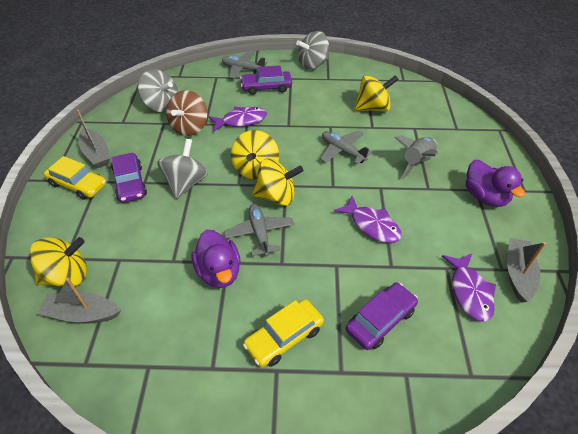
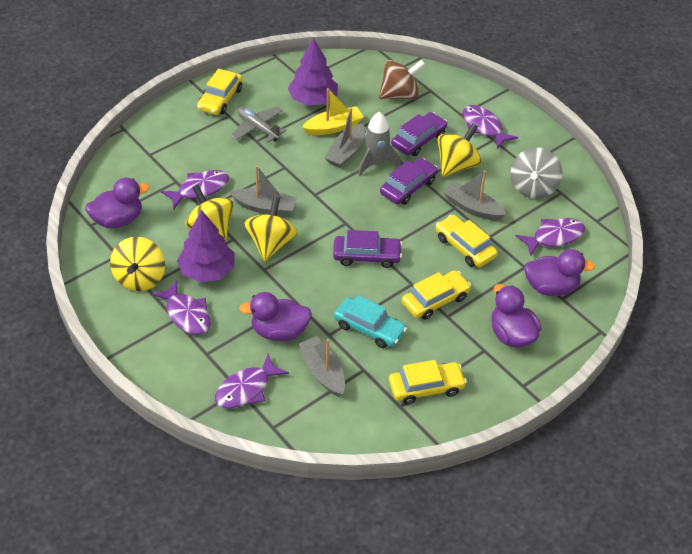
grey boat: [37,278,121,323] [77,110,110,168] [507,238,546,303] = 3 -> [230,165,297,216] [299,336,345,397] [325,107,365,168] [443,170,506,220] = 4
grey plane: [222,52,267,79] [224,204,294,257] [320,130,372,164] = 3 -> [231,106,287,142] = 1
grey spinning top: [138,69,178,112] [157,139,208,199] [296,31,329,70] = 3 -> [510,147,562,199] = 1
purple duck: [192,230,241,288] [466,160,525,207] = 2 -> [85,178,149,228] [239,292,312,341] [491,284,541,348] [524,249,595,296] = 4
purple fish: [208,107,267,132] [334,196,402,243] [442,254,496,322] = 3 -> [151,280,211,335] [161,170,229,209] [215,354,289,409] [462,105,518,149] [515,218,585,256] = 5
purple tree: none = 0 -> [177,210,235,283] [288,38,338,106] = 2
turquoise car: none = 0 -> [334,295,407,348] = 1
yellow boat: none = 0 -> [302,88,363,135] = 1
yellow car: [44,156,106,200] [243,299,324,367] = 2 -> [197,69,243,115] [389,360,467,405] [402,270,471,320] [436,215,498,267] = 4

